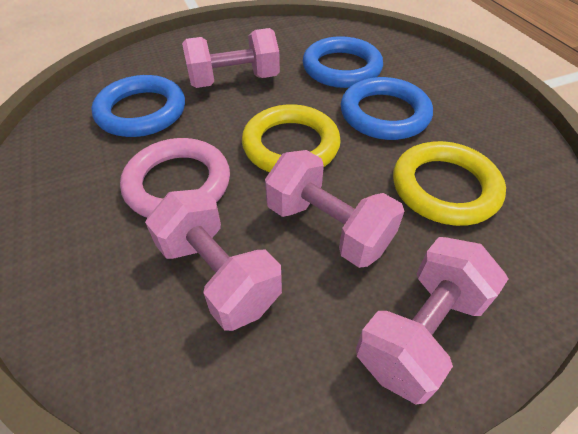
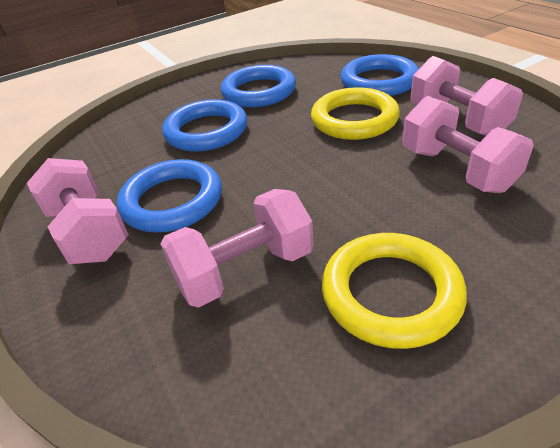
blue ring: [91,75,185,137] [303,36,383,88] [341,77,433,140] = 3 -> [117,159,222,232] [162,99,247,152] [221,65,296,107] [341,54,419,96] = 4
pink ring: [120,138,230,218] = 1 -> none = 0

